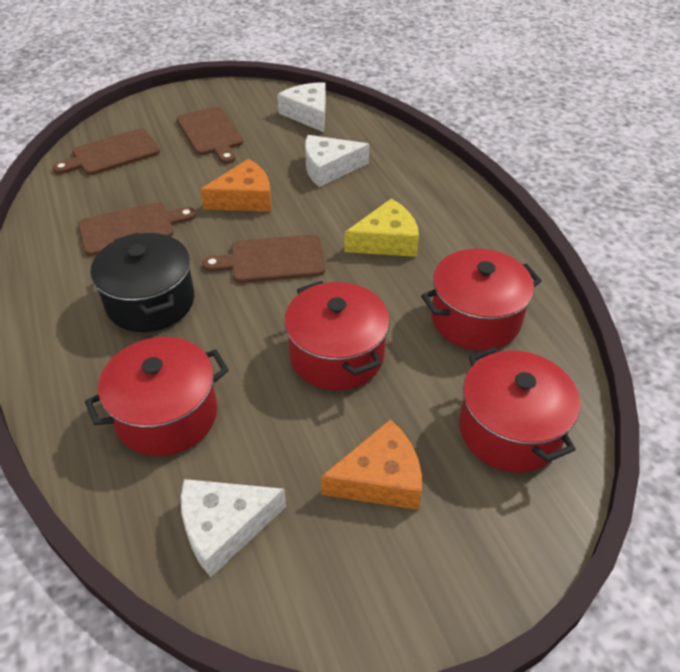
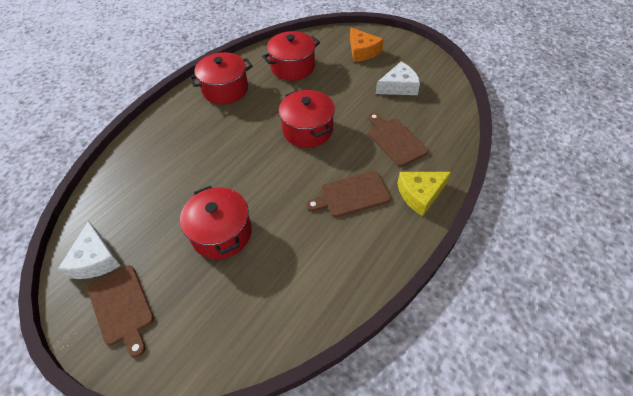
black pot: [91,232,194,332] = 1 -> none = 0
brown cutting board: [53,128,160,175] [78,202,196,256] [177,107,243,164] [202,235,325,283] = 4 -> [88,265,154,358] [306,171,391,217] [368,113,428,167] = 3
orange cheese: [200,159,271,212] [321,419,422,510] = 2 -> [350,28,384,62] = 1
white cheese: [181,479,286,577] [277,82,326,132] [305,135,369,187] = 3 -> [58,221,121,279] [376,62,420,95] = 2

